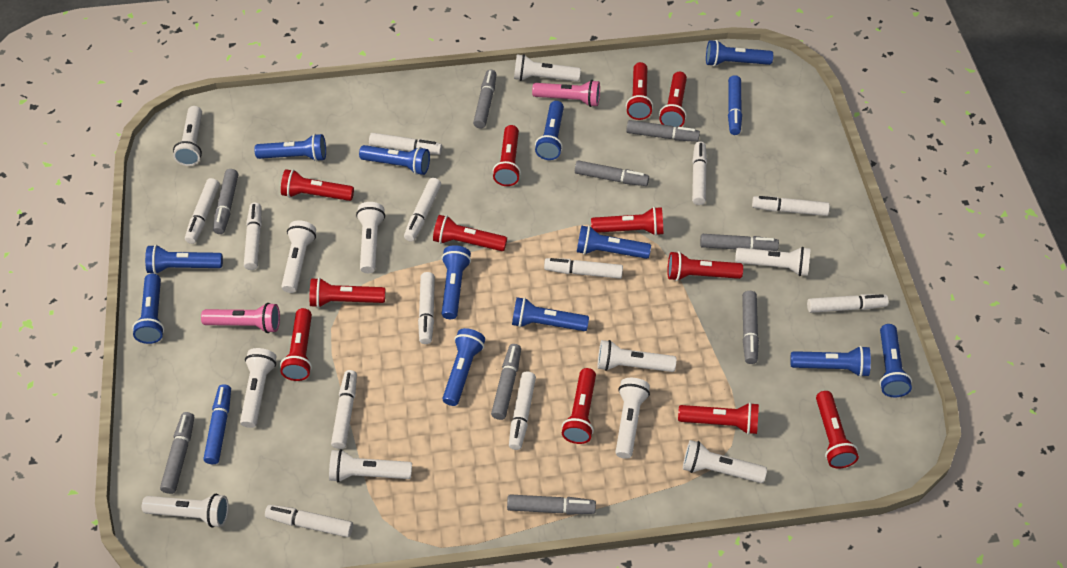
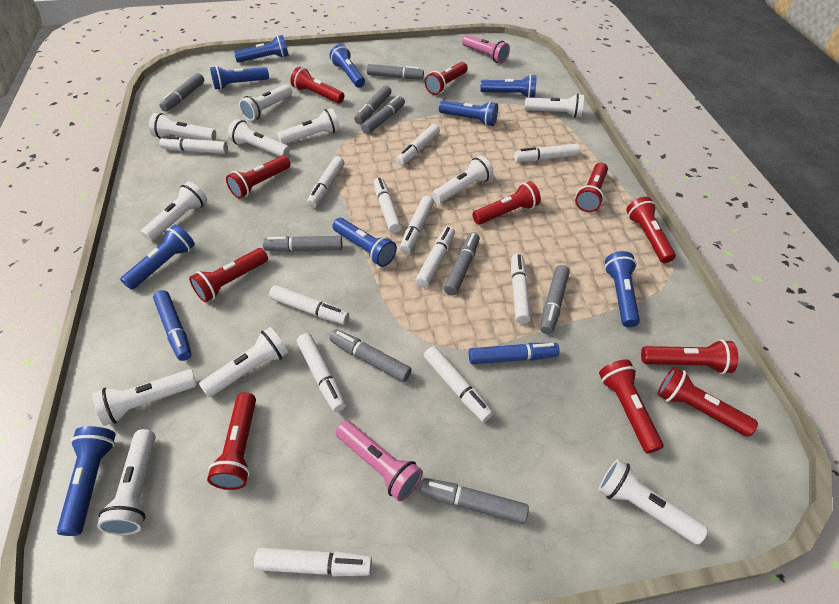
blue flashlight: [132,274,164,344] [145,245,223,274] [254,134,326,162] [359,145,430,175] [442,245,471,319] [443,328,485,406] [512,297,589,331] [535,101,564,160] [577,225,651,259] [706,40,773,66] [790,346,871,377] [879,324,912,397] = 12 -> [57,426,116,536] [120,224,195,290] [210,66,269,90] [234,35,289,63] [330,44,365,88] [333,218,397,267] [439,101,498,126] [480,74,537,98] [605,251,640,327] = 9
red flashlight: [280,308,312,381] [281,169,354,201] [310,278,385,308] [433,215,507,251] [493,125,521,186] [562,368,596,444] [591,207,663,236] [626,62,653,120] [659,72,687,127] [667,251,743,281] [678,402,759,435] [816,391,859,469] = 12 -> [189,248,268,302] [207,392,256,490] [226,155,291,199] [290,67,344,104] [425,62,468,95] [472,181,541,225] [575,162,608,212] [599,359,664,453] [626,197,676,263] [641,339,739,374] [657,367,758,437] = 11

